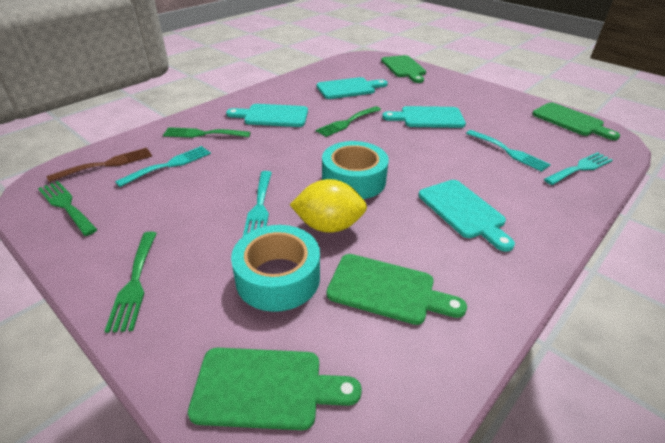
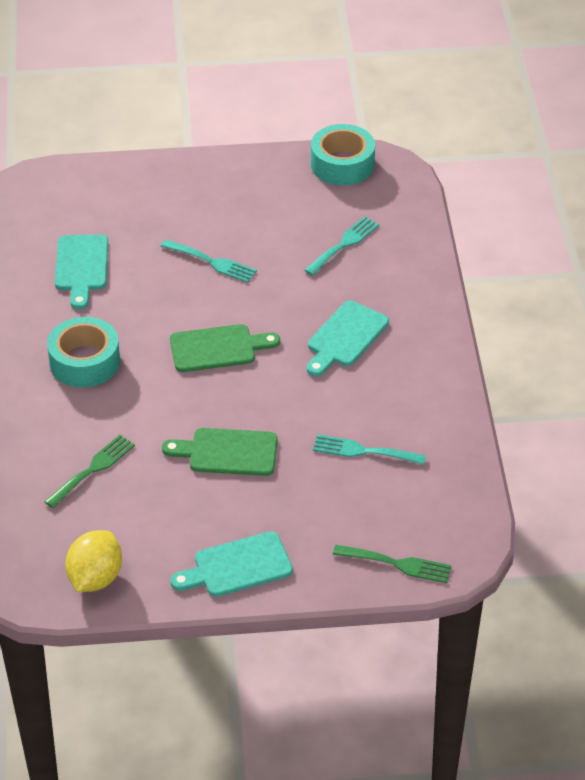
brown fork: [47,148,152,182] = 1 -> none = 0
green cutting board: [188,348,362,430] [327,254,467,325] [381,55,426,83] [532,102,620,140] = 4 -> [162,428,278,476] [170,324,280,372] = 2
green fork: [38,181,98,236] [104,232,157,333] [163,127,251,138] [316,106,381,137] = 4 -> [44,435,135,508] [333,545,452,583] = 2
turquoise cutting board: [226,104,308,127] [316,77,388,99] [382,106,466,128] [418,180,515,252] = 4 -> [55,234,108,309] [170,531,293,597] [307,301,389,376] = 3
turquoise fork: [115,146,211,187] [243,171,272,236] [466,130,551,172] [544,152,613,185] = 4 -> [161,239,257,283] [304,216,379,276] [313,434,426,465] = 3

